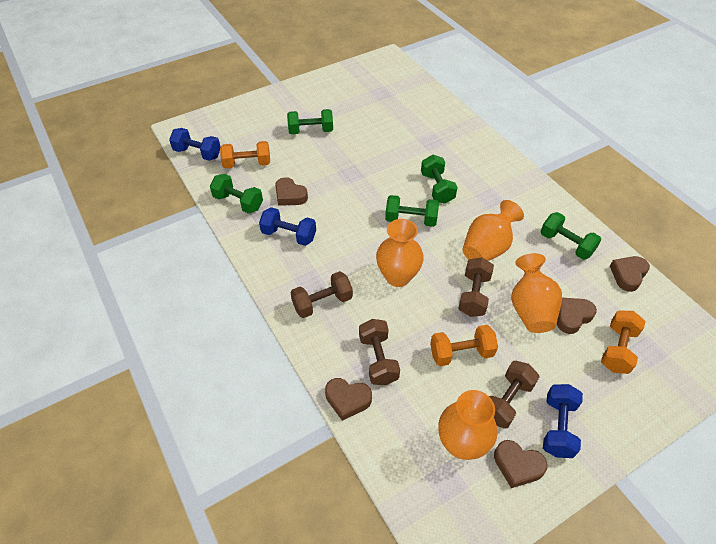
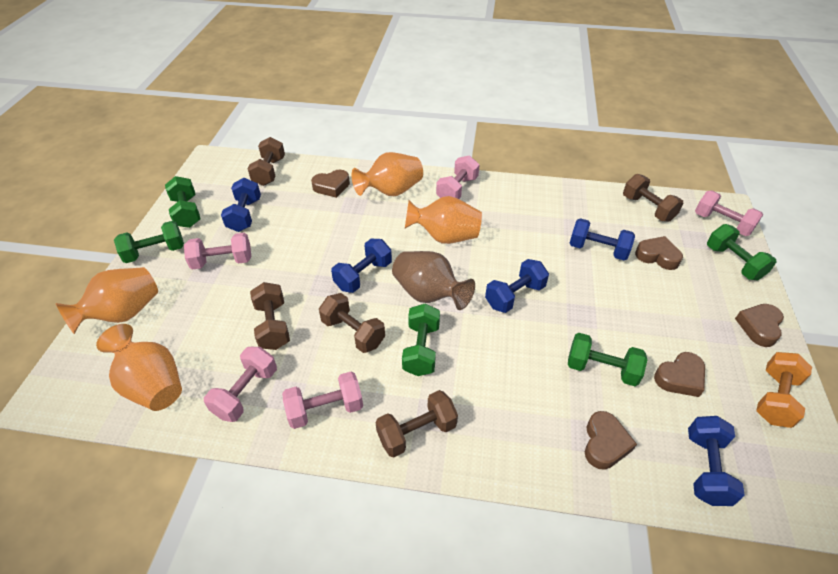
blue dumbbell: [169,128,221,161] [259,207,316,246] [543,384,583,458] = 3 -> [221,178,261,232] [331,239,392,293] [485,259,549,313] [570,218,635,260] [688,416,745,506] = 5
brown dumbbell: [291,271,353,318] [359,319,400,385] [458,257,494,317] [489,361,540,429] = 4 -> [248,137,285,186] [250,282,290,350] [319,293,385,353] [375,390,458,458] [623,174,683,222] = 5
brown vase: none = 0 -> [392,251,475,310] = 1
orange dumbbell: [220,141,270,168] [430,325,498,366] [601,310,646,374] = 3 -> [756,352,812,428] = 1
pink dumbbell: none = 0 -> [184,233,251,270] [204,347,277,422] [282,372,363,429] [436,155,479,199] [695,190,763,236] = 5

